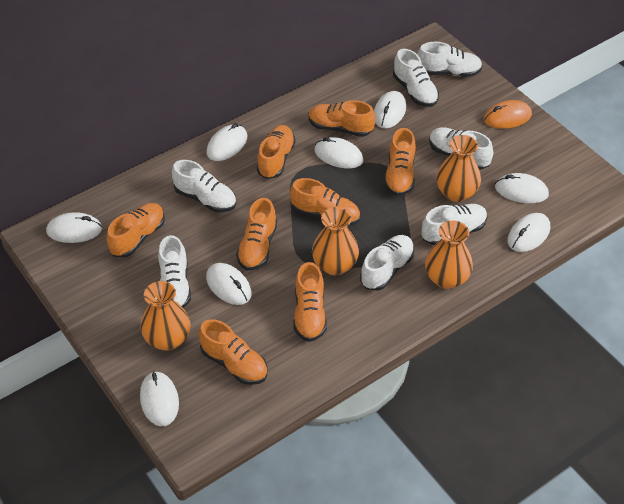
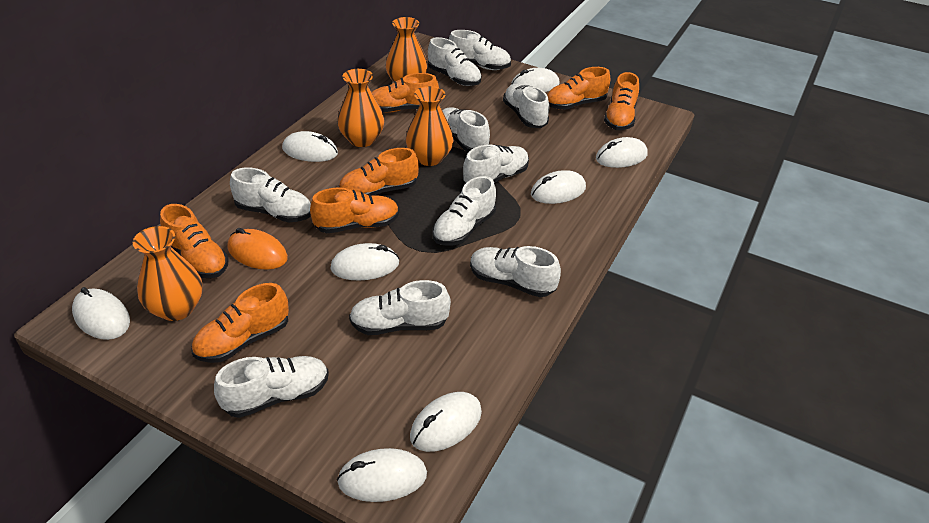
orange shoe: [107,203,165,258] [199,319,267,385] [236,198,277,271] [257,125,296,179] [290,178,360,227] [294,262,327,342] [309,100,375,137] [384,128,416,196] = 8 -> [160,204,229,278] [192,283,289,363] [310,187,399,233] [339,148,419,196] [372,73,439,112] [547,67,610,110] [604,72,639,130] = 7
white shoe: [158,235,191,308] [172,160,236,212] [360,235,414,291] [393,49,439,107] [417,42,482,77] [422,204,488,245] [429,127,493,170] = 7 -> [214,356,329,418] [230,167,311,222] [349,280,451,335] [428,37,482,86] [432,176,496,245] [442,107,490,152] [449,30,511,70] [463,144,529,184] [470,246,561,297] [503,83,549,128] = 10

